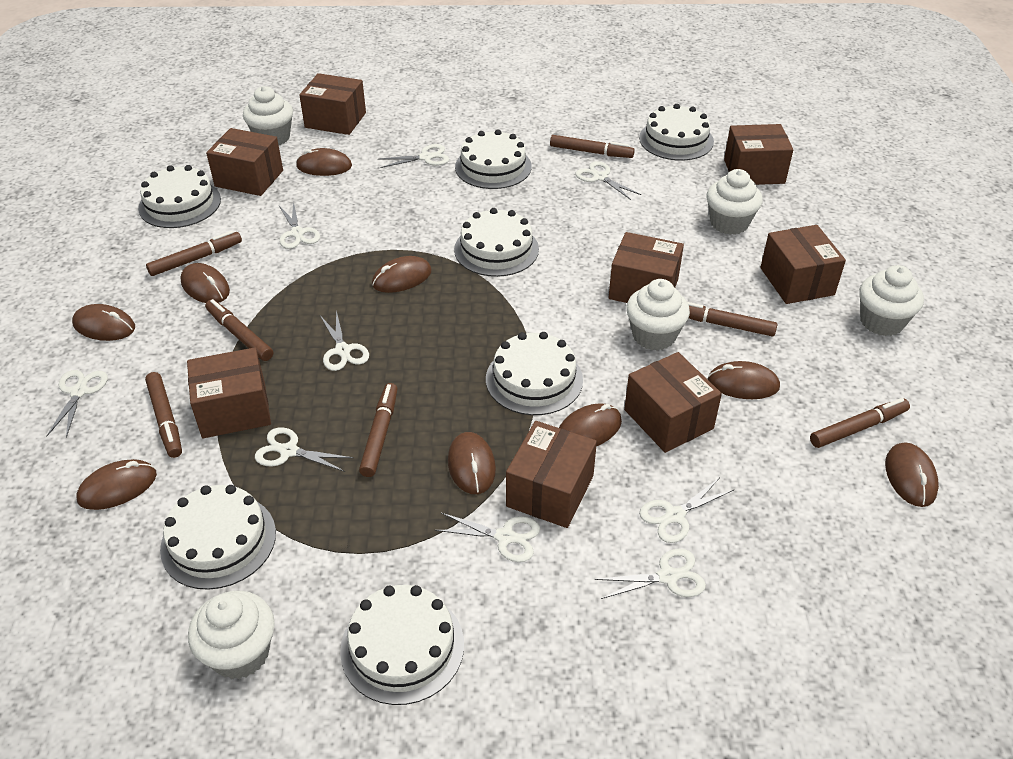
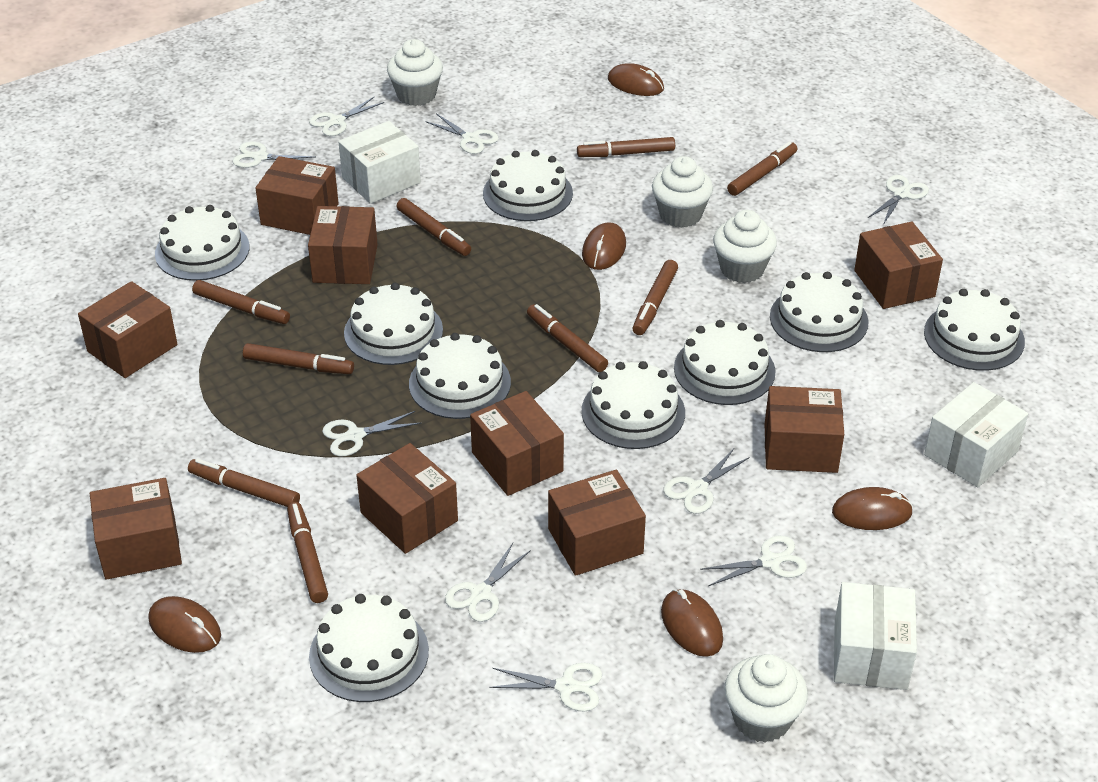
brown box: [187,348,271,438] [206,128,283,196] [299,73,366,135] [506,421,597,528] [609,232,684,303] [624,352,722,453] [724,124,793,185] [760,225,846,304] = 8 -> [78,281,177,378] [90,478,182,580] [255,156,339,235] [308,206,378,284] [356,443,458,554] [470,391,564,496] [548,470,646,576] [764,386,844,473] [854,222,943,309] = 9
brown marker: [145,372,182,458] [146,231,242,276] [205,299,273,361] [359,383,397,477] [550,135,635,158] [688,302,777,337] [810,398,910,448] = 7 -> [188,458,300,507] [192,280,290,324] [243,343,354,374] [287,502,328,603] [396,198,471,256] [527,304,608,372] [577,137,675,157] [633,260,678,335] [727,141,797,196] = 9
brown mouse: [72,304,135,341] [76,459,157,510] [180,263,230,303] [296,148,352,176] [372,256,432,293] [448,432,496,494] [559,403,622,447] [708,361,780,399] [885,442,939,507] = 9 -> [148,596,221,653] [582,222,626,270] [608,63,664,96] [661,589,723,657] [832,487,913,530] = 5
white box: none = 0 -> [338,121,421,204] [834,582,917,690] [924,382,1028,487] = 3
white cake: [138,165,221,228] [160,485,276,590] [340,585,464,705] [454,208,539,277] [455,129,532,189] [486,332,583,415] [639,104,714,161] = 7 -> [155,205,250,281] [309,594,429,702] [344,283,443,365] [409,333,511,419] [483,150,573,221] [581,361,685,449] [674,320,776,405] [770,272,869,352] [924,289,1025,371] = 9
white cupcake: [188,591,275,679] [243,86,293,145] [626,279,690,350] [706,169,763,235] [859,265,924,336] = 5 -> [387,39,443,106] [652,156,713,228] [713,210,777,283] [724,654,808,742] = 4

